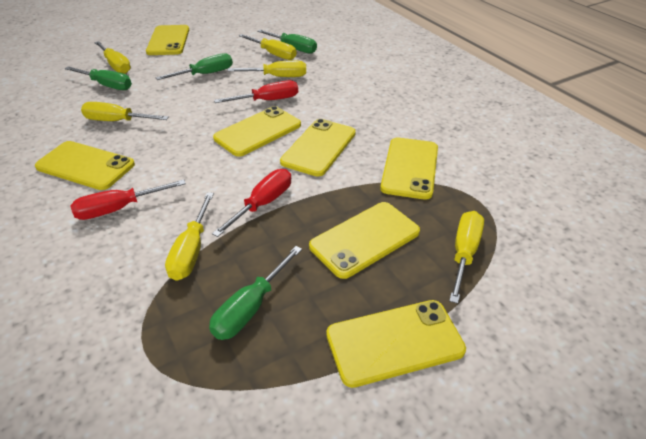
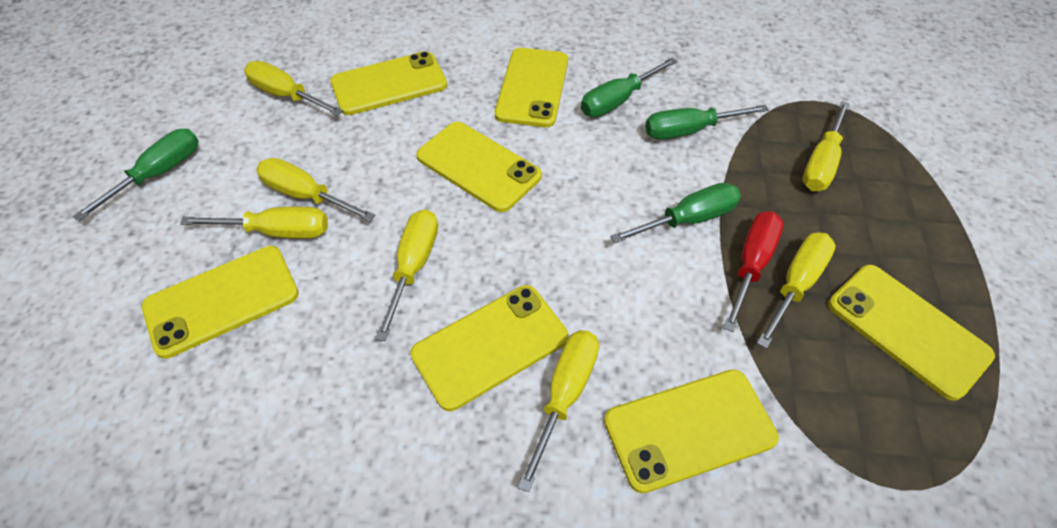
red screwdriver: [70,180,186,220] [212,169,291,237] [214,80,298,103] = 3 -> [723,211,783,332] = 1
yellow screwdriver: [81,102,169,121] [94,41,131,74] [165,192,214,281] [228,60,306,77] [239,34,297,60] [449,211,484,304] = 6 -> [180,207,328,239] [244,61,343,116] [256,158,375,222] [375,209,438,341] [518,330,599,493] [757,232,836,349] [802,101,850,191] = 7

